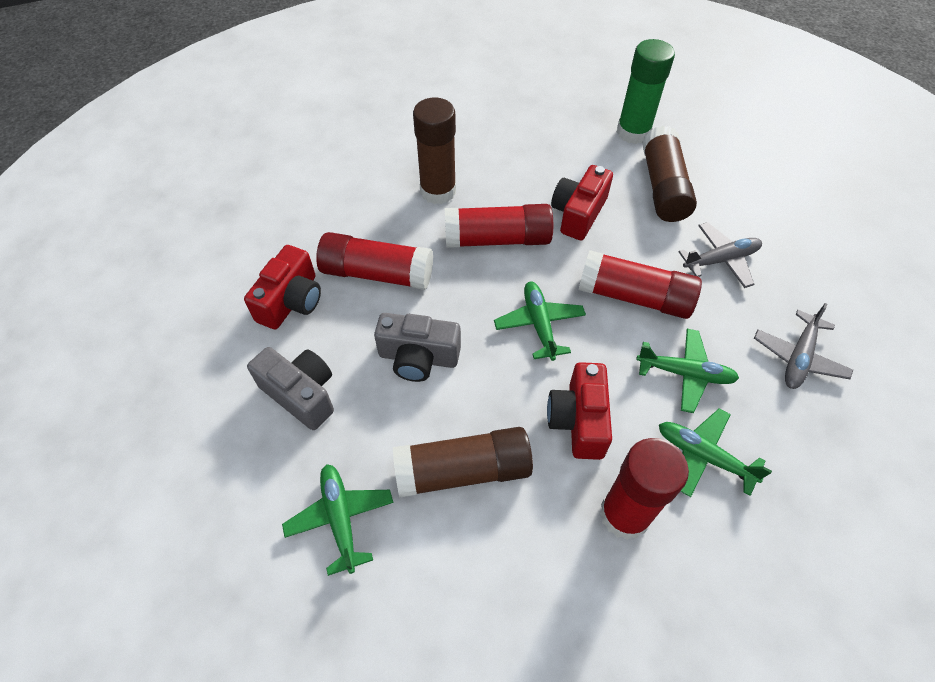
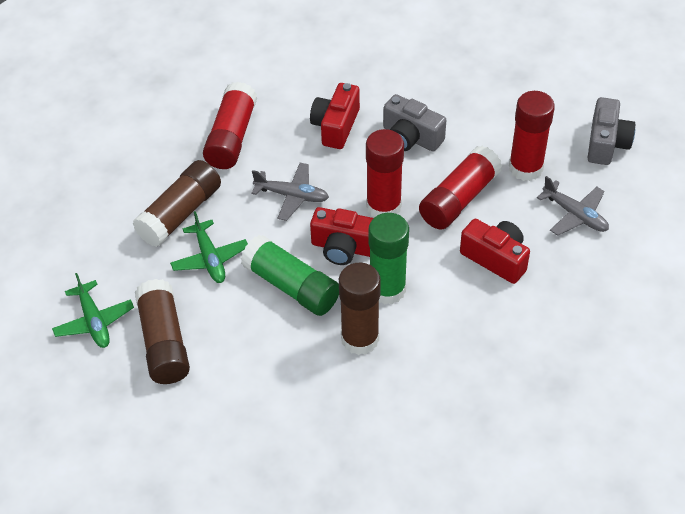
green glue stick: [616,39,675,144] = 1 -> [241,235,339,316] [369,213,409,304] = 2
green plane: [282,464,394,576] [494,282,586,361] [636,329,739,413] [659,409,772,497] = 4 -> [52,273,134,348] [170,211,248,283] = 2

